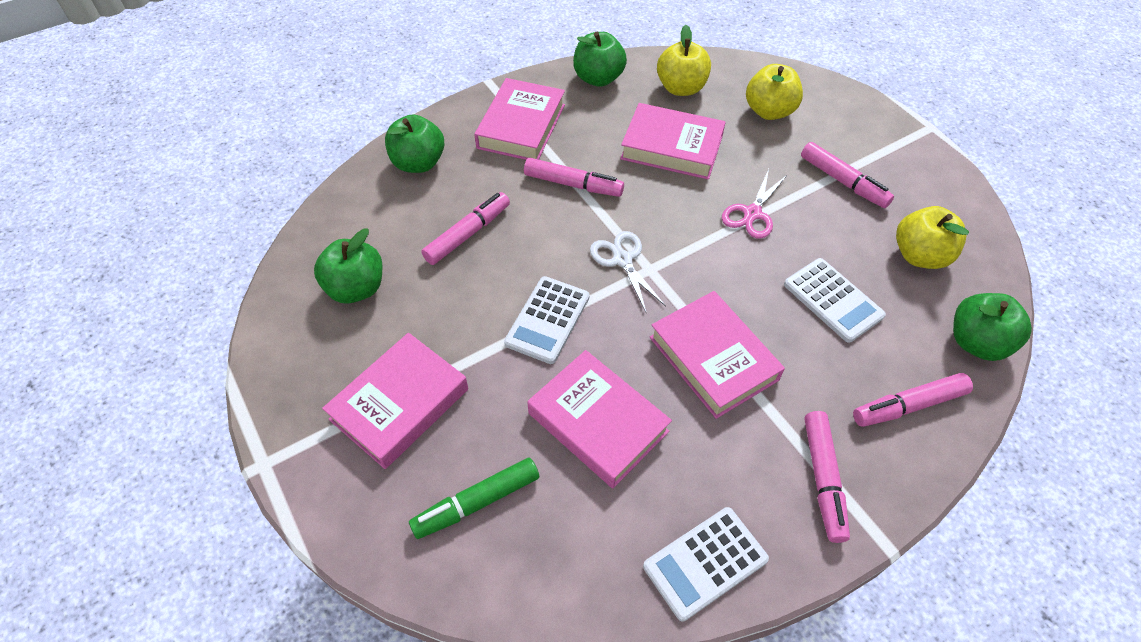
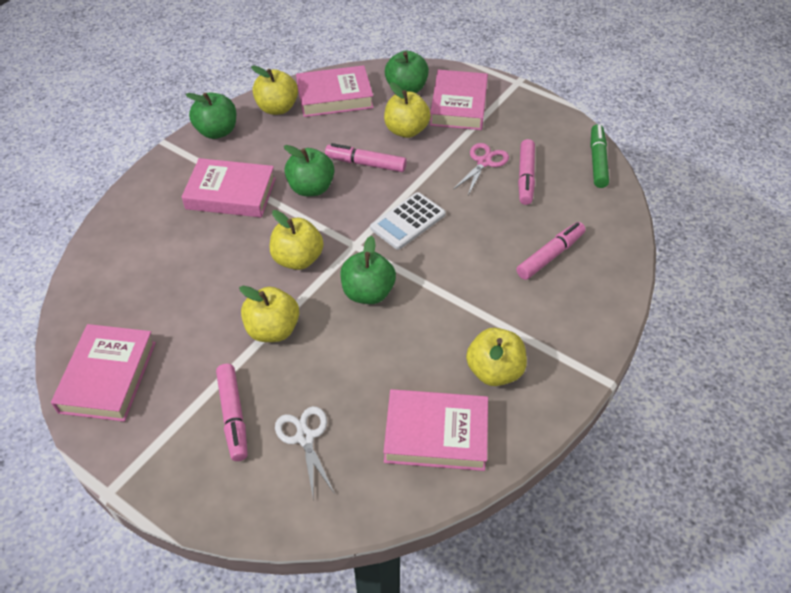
pink marker: [421,192,510,265] [524,158,624,197] [801,142,894,208] [804,411,850,543] [853,373,973,427] = 5 -> [216,364,248,461] [325,143,407,172] [517,222,586,280] [518,139,535,205] = 4
white calculator: [504,276,590,364] [643,507,769,621] [784,258,886,343] = 3 -> [370,192,446,250] = 1
yellow apple: [657,25,711,96] [746,64,803,120] [896,206,969,269] = 3 -> [239,286,299,342] [251,65,298,115] [270,210,324,270] [384,82,431,138] [466,328,527,386] = 5

